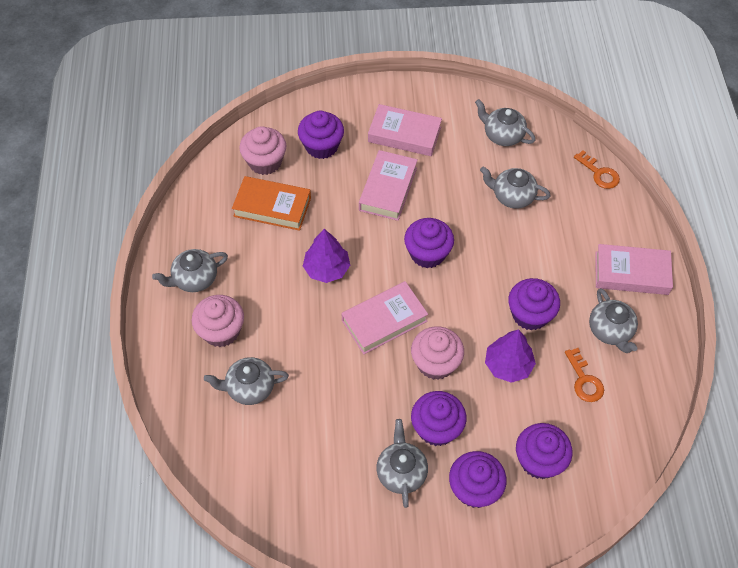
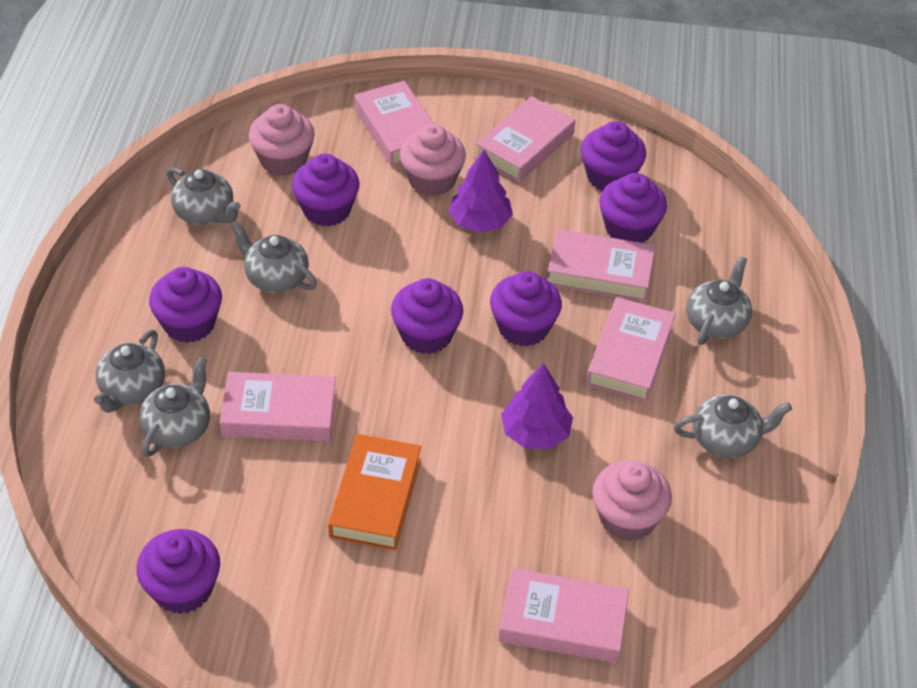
orange key: [565,348,604,402] [574,150,620,189] = 2 -> none = 0
pink book: [341,281,428,354] [359,150,418,221] [368,104,442,156] [595,244,673,295] = 4 -> [219,372,336,442] [355,81,434,166] [475,96,575,182] [498,568,629,663] [547,229,655,302] [586,297,676,402] = 6
purple cupcake: [298,111,344,159] [404,218,454,268] [411,391,466,446] [449,451,507,508] [508,278,560,330] [516,423,573,479] = 6 -> [136,529,220,614] [149,267,222,343] [292,154,360,226] [391,278,463,354] [490,271,562,347] [581,121,646,191] [599,173,667,243] = 7

